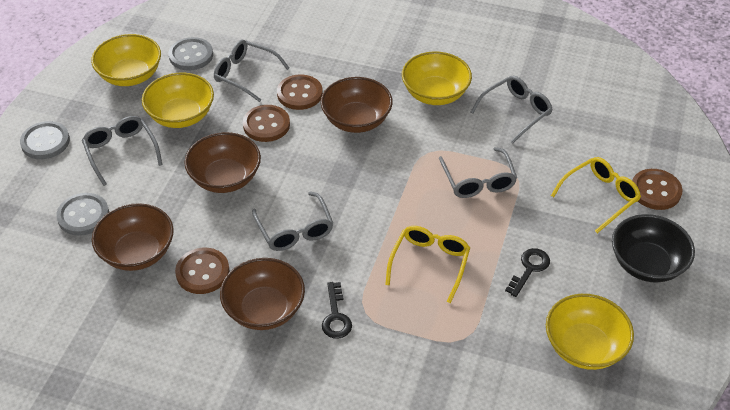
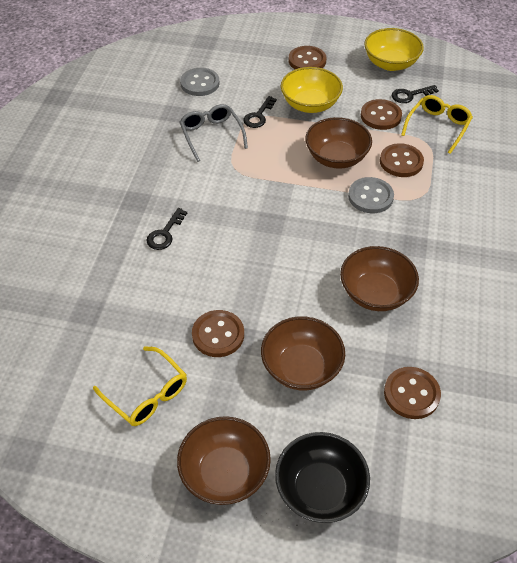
black key: [322,282,352,339] [505,248,550,297] = 2 -> [146,208,187,250] [243,96,277,128] [392,85,439,103] = 3
brown button: [175,248,230,294] [243,105,290,142] [277,74,323,110] [632,169,683,210] = 4 -> [192,310,244,357] [289,46,327,69] [361,99,402,130] [380,143,424,177] [384,367,441,419] = 5
grey button: [20,121,70,159] [56,193,109,236] [168,37,213,71] = 3 -> [180,68,220,96] [348,177,394,213] = 2
grey glasses: [82,116,163,186] [214,40,289,102] [252,191,333,251] [439,147,517,198] [471,76,553,144] = 5 -> [179,104,248,162] = 1
yellow bowl: [91,34,161,86] [142,73,214,128] [402,51,472,105] [546,294,634,370] = 4 -> [281,67,343,113] [364,28,424,71] = 2

